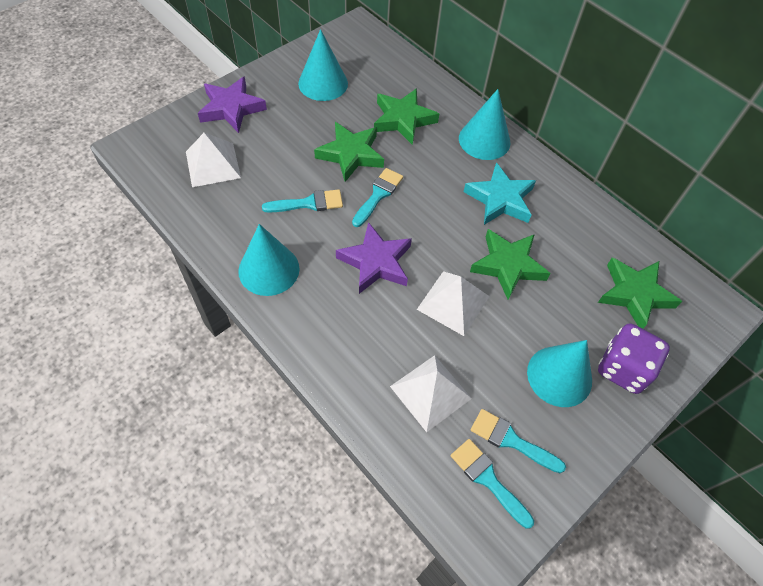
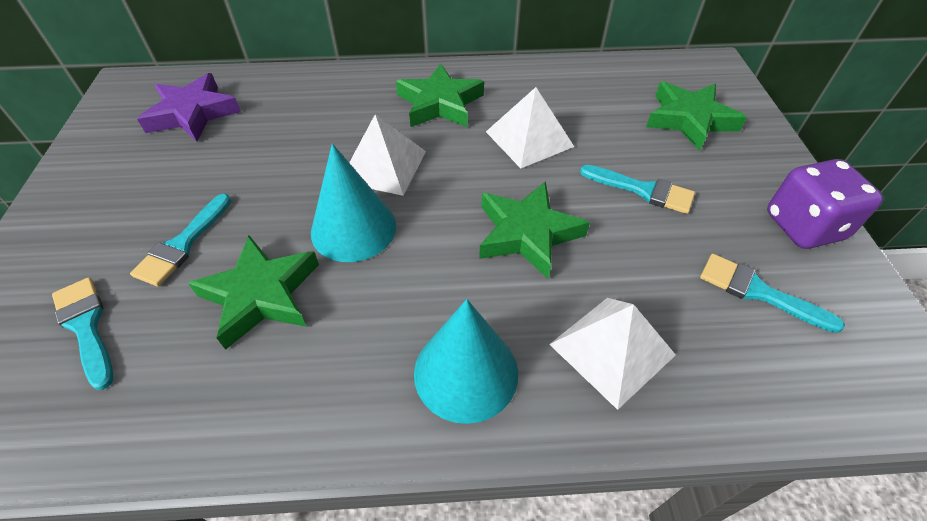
purple star: [198,76,267,133] [336,222,412,294] = 2 -> [137,73,241,142] = 1
turquoise cone: [238,224,299,296] [298,29,348,101] [459,89,510,160] [527,340,592,407] = 4 -> [311,144,396,262] [414,299,518,424] = 2
turquoise star: [464,162,536,225] = 1 -> none = 0

